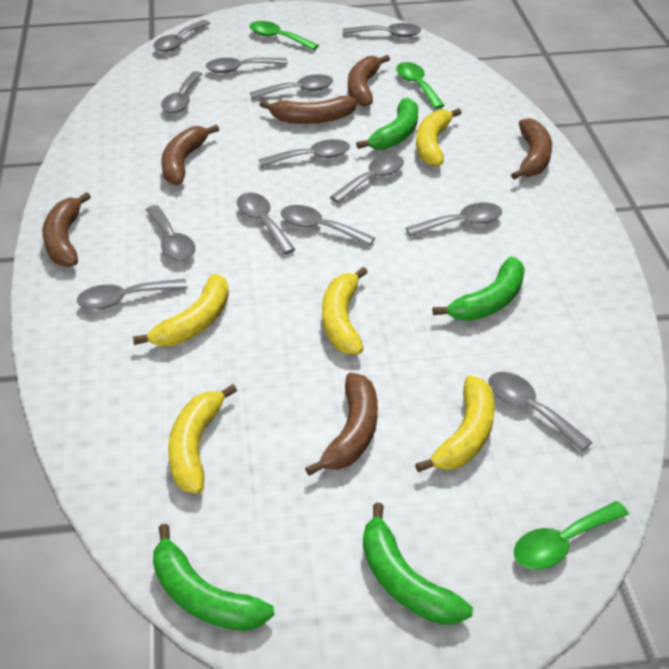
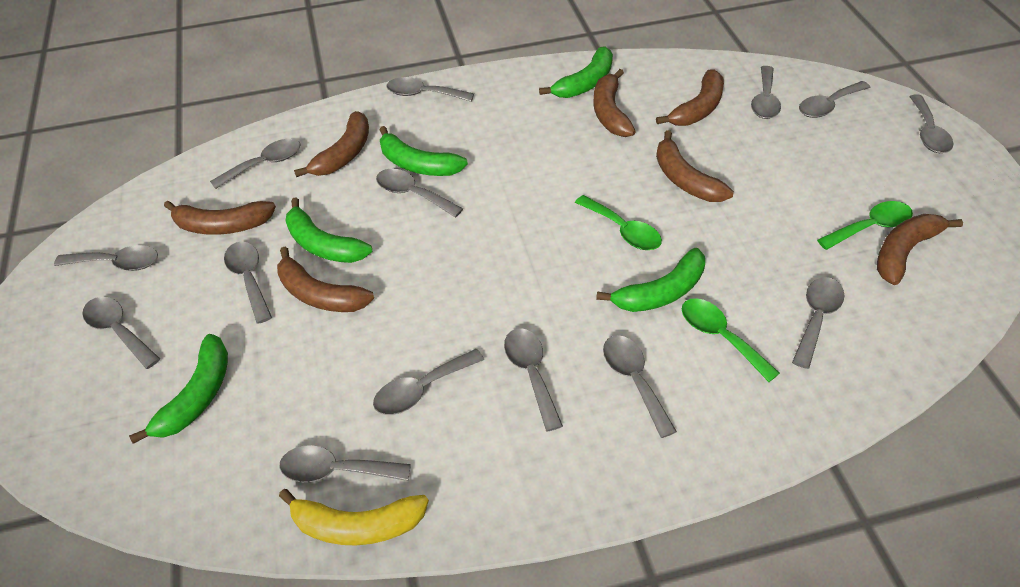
brown banana: [43,192,91,267] [161,125,219,185] [260,96,357,124] [305,373,378,476] [348,55,390,107] [511,118,552,180] = 6 -> [164,201,276,235] [277,247,374,312] [294,111,369,177] [593,69,636,137] [656,69,724,126] [656,130,734,202] [877,214,963,285] = 7
green banana: [153,524,274,631] [356,98,418,150] [363,503,473,625] [433,257,525,321] = 4 -> [129,334,228,444] [285,198,372,263] [379,126,468,176] [539,47,613,98] [596,248,705,312] = 5
grey spoon: [77,279,188,310] [146,205,195,261] [153,20,211,52] [161,71,202,113] [206,58,288,73] [237,193,296,254] [250,74,333,99] [259,139,350,167] [281,205,375,246] [330,154,404,203] [343,23,421,37] [406,203,502,237] [488,372,592,451] = 13 -> [54,245,158,271] [82,297,160,369] [210,138,301,189] [224,242,272,324] [280,445,411,482] [373,349,484,415] [376,169,463,218] [386,77,474,101] [504,328,563,431] [603,335,677,438] [751,66,781,119] [792,277,845,369] [799,81,871,118] [909,95,954,153] = 14
yellow banana: [133,274,229,346] [168,384,237,494] [322,267,367,354] [415,375,495,472] [416,108,462,166] = 5 -> [279,489,429,545] = 1

